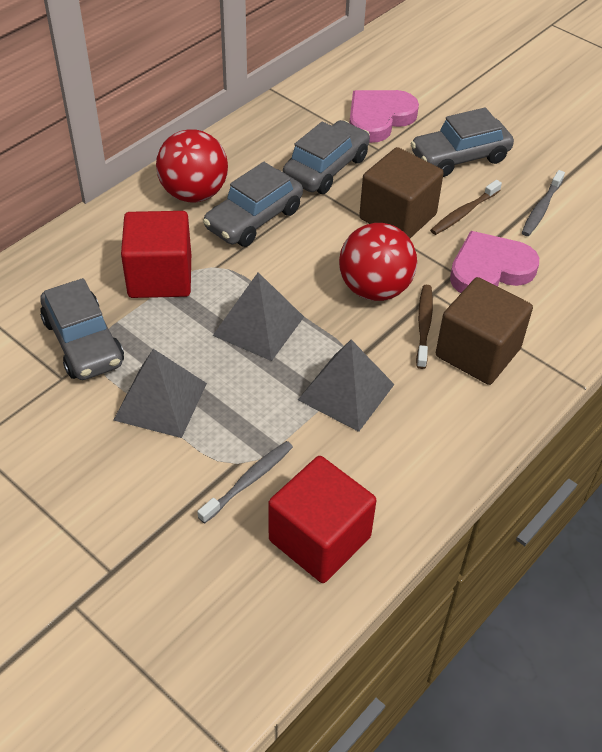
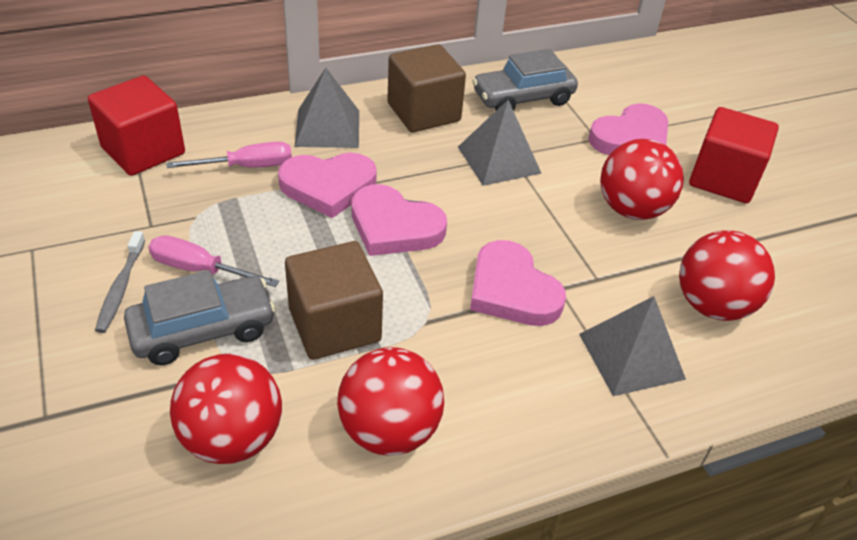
brown toothbrush: [416,285,433,369] [430,180,502,235] = 2 -> none = 0
grey car: [40,278,124,380] [203,162,303,247] [283,120,370,194] [410,107,514,177] = 4 -> [124,270,276,365] [472,49,578,111] = 2
grey toothbrush: [197,441,293,524] [522,170,565,236] = 2 -> [95,231,145,333] = 1
pink heart: [350,90,419,143] [450,231,539,293] = 2 -> [278,153,377,218] [351,184,447,256] [470,240,566,326] [588,103,668,155] = 4
pink screwdriver: none = 0 -> [148,235,279,287] [166,142,292,168] = 2
red ball: [156,129,228,202] [339,223,417,301] = 2 -> [170,354,282,464] [337,347,444,455] [600,139,684,220] [679,230,775,321] = 4

